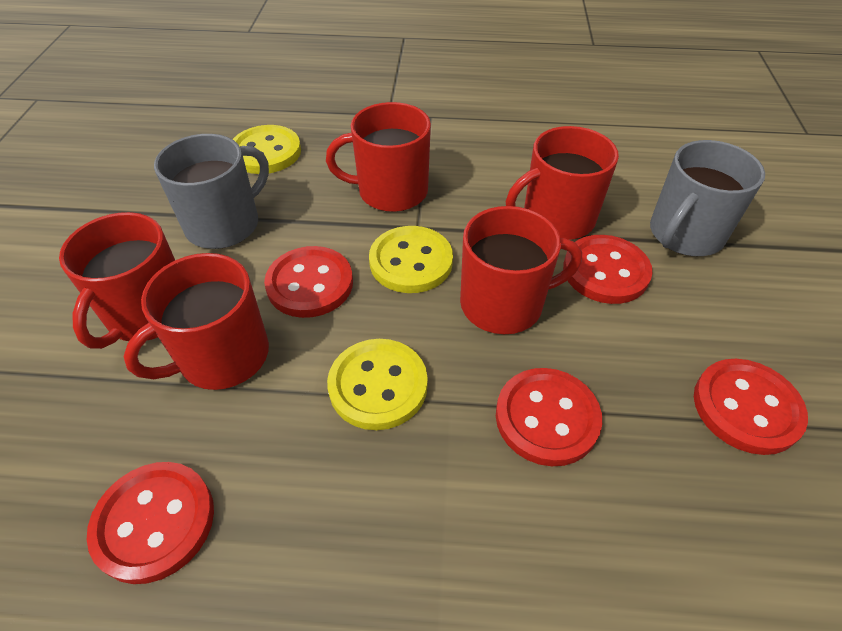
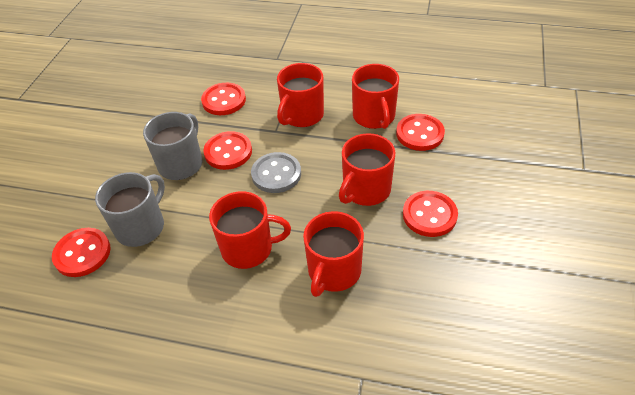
grey button: none = 0 -> [251,152,301,193] = 1
yellow button: [233,125,301,174] [327,339,428,430] [369,226,453,293] = 3 -> none = 0

